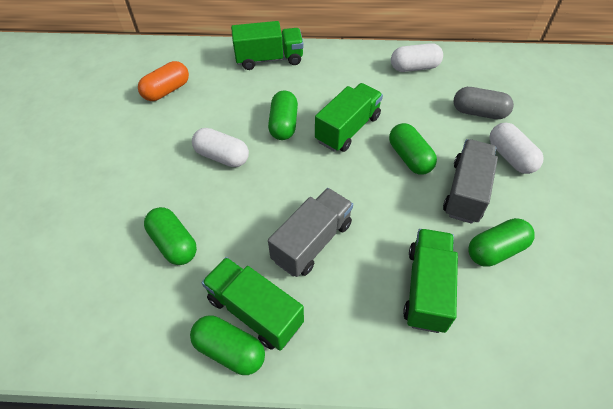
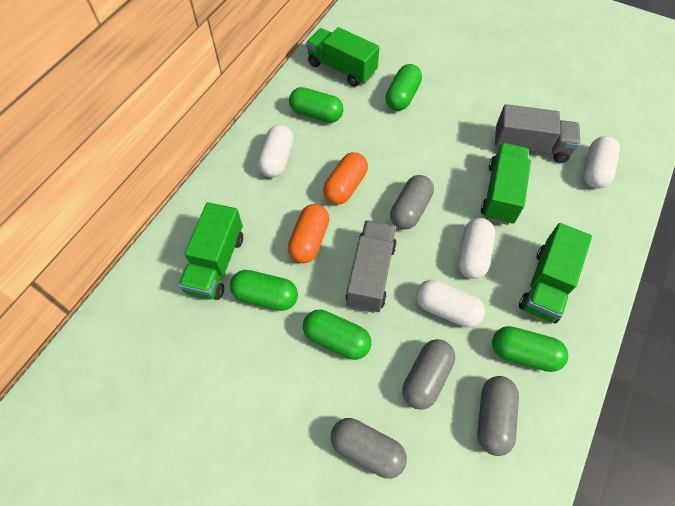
grey capsule: [453,87,514,119] = 1 -> [331,418,407,479] [390,175,434,230] [403,339,455,410] [477,376,519,456] = 4
orange capsule: [138,61,189,101] = 1 -> [288,204,329,263] [323,152,368,205] = 2
white capsule: [192,128,249,167] [391,43,443,72] [489,123,544,174] = 3 -> [258,125,294,178] [416,280,485,328] [458,218,495,279] [583,136,620,189] = 4

